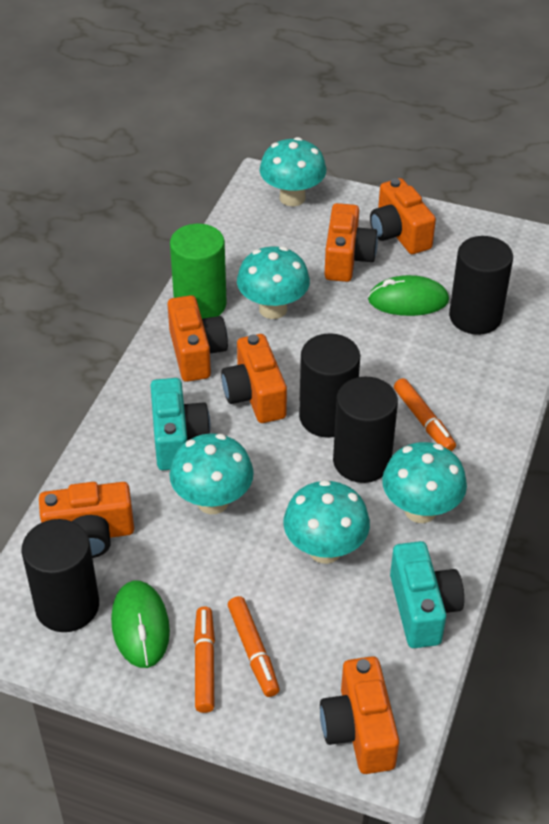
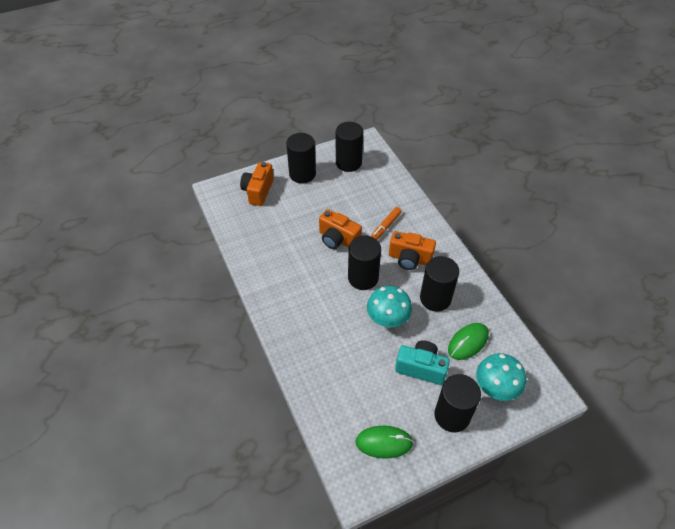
black cylinder: [21,519,99,632] [299,333,360,438] [333,377,398,483] [449,236,513,335] = 4 -> [286,133,316,183] [336,122,363,172] [348,236,381,290] [420,256,459,312] [434,374,481,432] = 5
green cylinder: [170,224,226,319] = 1 -> none = 0
orange camera: [39,482,134,558] [167,295,228,382] [221,334,287,423] [320,656,399,774] [324,203,378,282] [370,178,436,254] = 6 -> [240,162,274,206] [319,209,362,249] [389,231,436,270] = 3
orange marker: [194,606,215,713] [228,596,280,697] [394,378,456,451] = 3 -> [371,207,402,240] = 1
turquoise camera: [150,378,210,470] [390,541,464,648] = 2 -> [395,340,450,385] = 1
turquoise mushroom: [170,433,254,514] [237,246,310,319] [260,137,326,206] [283,480,370,564] [382,442,467,523] = 5 -> [367,286,412,328] [476,353,526,401] = 2

